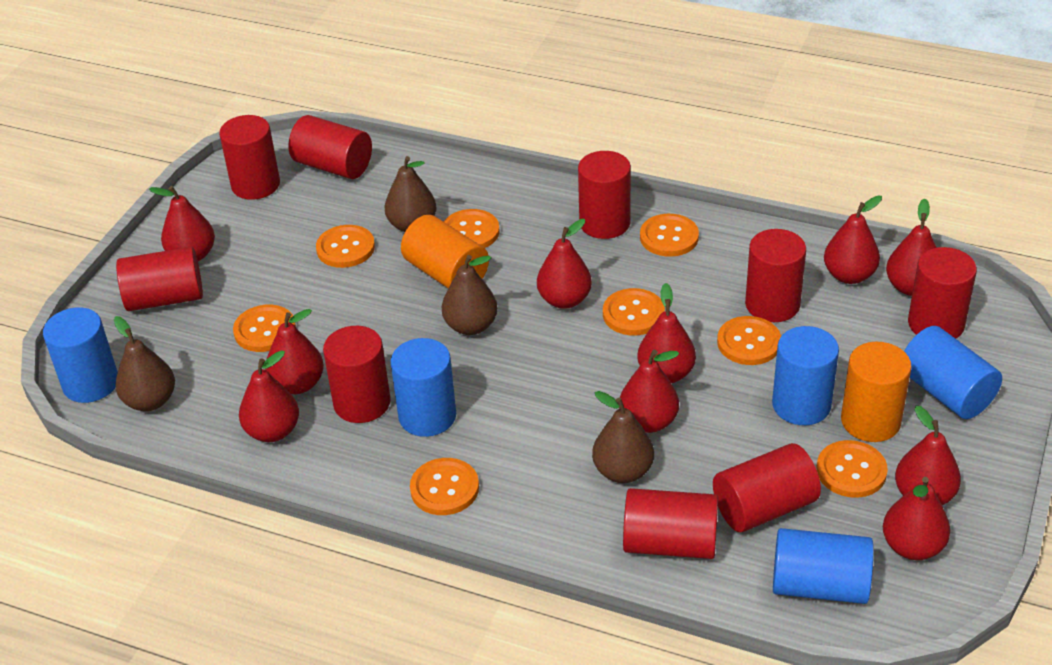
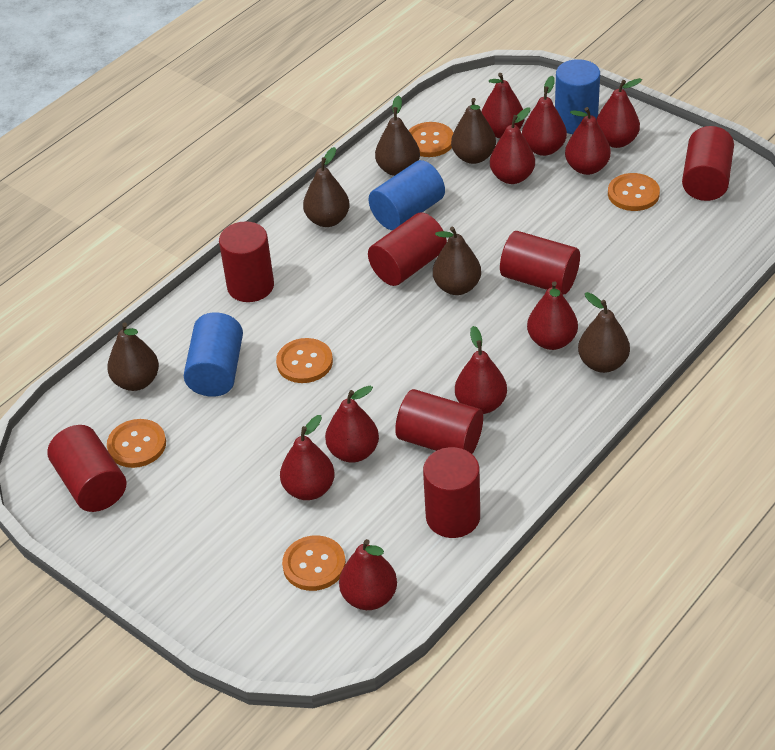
blue cylinder: [43,307,118,403] [391,338,456,437] [772,326,839,425] [773,528,874,604] [904,326,1002,419] = 5 -> [184,313,243,397] [369,160,445,230] [555,59,600,134] = 3
brown pear: [114,316,175,411] [384,156,437,232] [442,255,498,335] [592,391,654,483] = 4 -> [107,322,159,391] [303,147,350,227] [375,95,420,176] [433,227,481,295] [451,98,496,164] [578,292,630,373] = 6
orange button: [233,305,296,352] [316,225,375,268] [410,458,479,515] [444,209,500,248] [603,288,665,335] [640,214,699,257] [717,316,781,365] [817,440,888,498] = 8 -> [107,419,166,468] [276,338,333,383] [282,535,346,591] [409,122,453,157] [608,173,660,211] = 5
orange cylinder: [401,215,489,288] [841,342,912,442] = 2 -> none = 0
red cylinder: [116,247,203,311] [219,115,280,200] [289,115,372,179] [323,326,391,423] [578,151,631,239] [623,488,718,559] [713,443,821,532] [745,229,806,322] [908,247,977,339] = 9 -> [48,425,126,512] [219,221,274,302] [368,212,447,286] [395,389,483,454] [423,447,480,538] [500,231,580,294] [682,126,734,201] = 7

